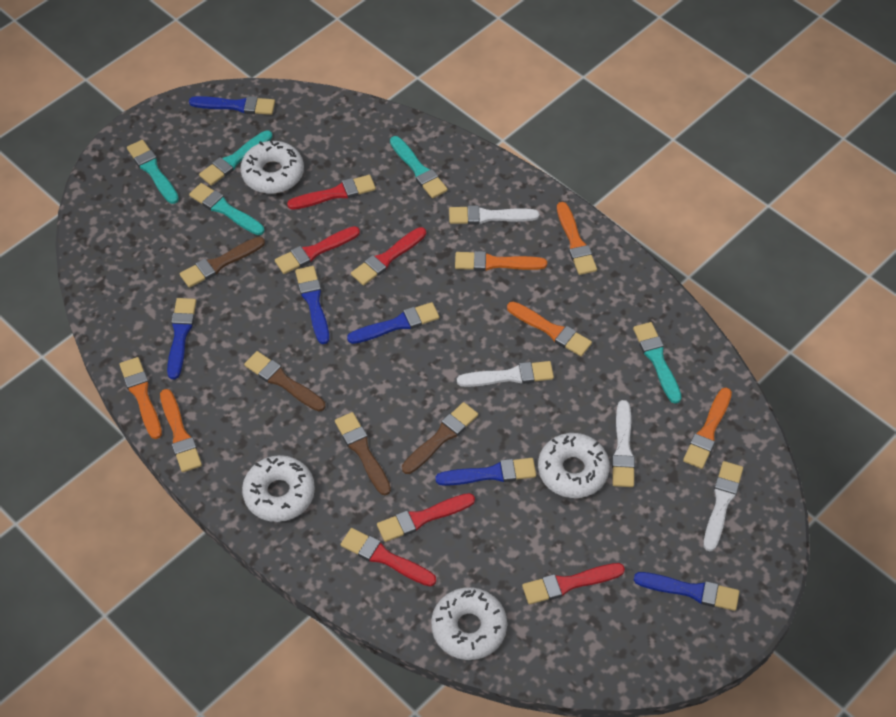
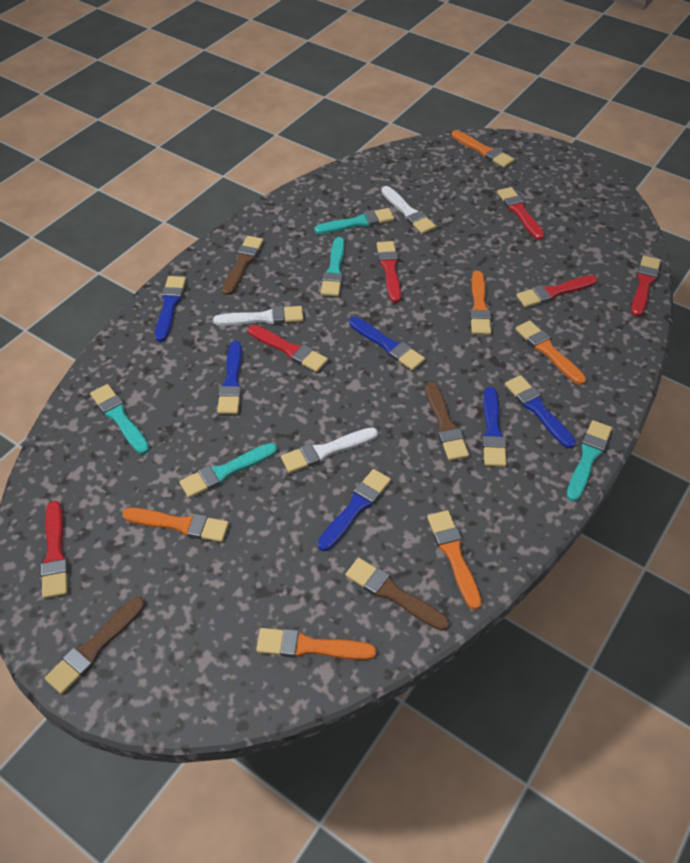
white brush: [449,205,539,225] [457,361,554,387] [612,400,635,487] [704,461,743,551] = 4 -> [213,306,304,326] [281,427,378,473] [381,186,436,234] = 3
white donut: [240,140,304,194] [242,455,315,522] [431,587,507,660] [538,433,610,498] = 4 -> none = 0

